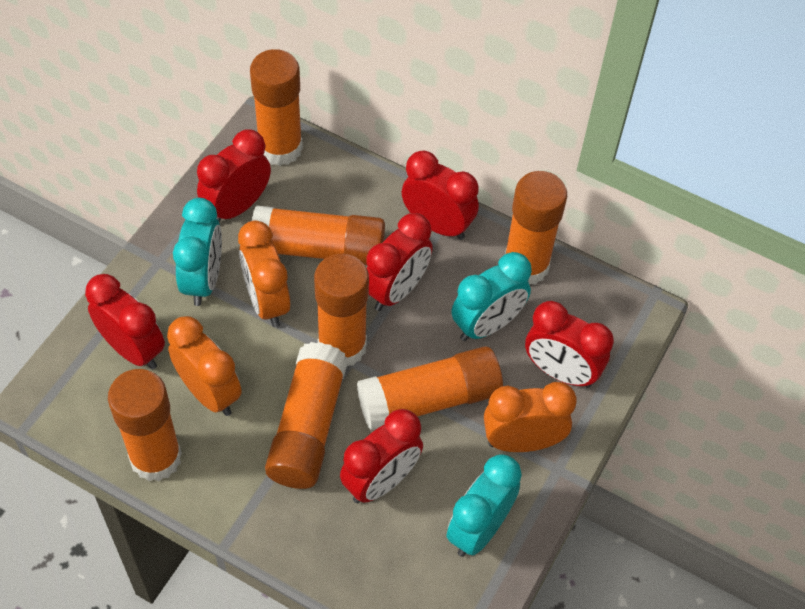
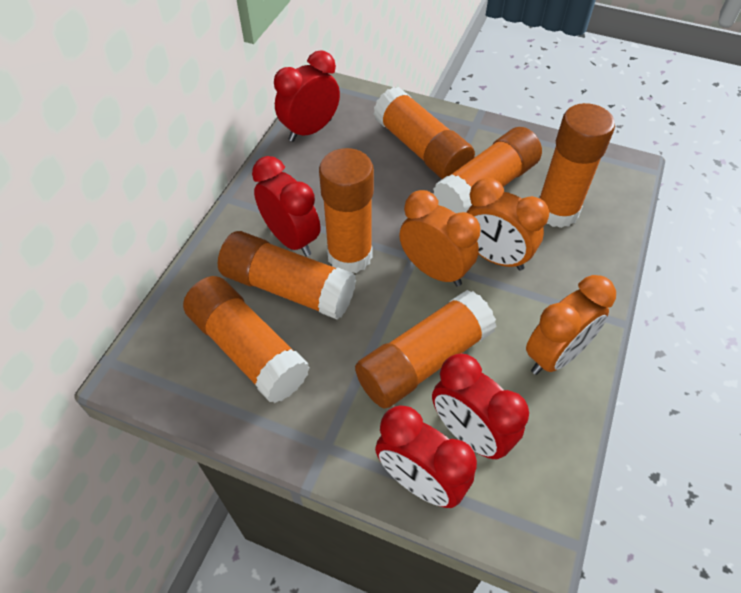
red clock: [85,274,165,370] [197,130,271,222] [340,409,423,503] [366,213,433,311] [402,150,479,240] [525,301,614,388] = 6 -> [252,156,321,257] [274,50,340,142] [375,405,477,508] [432,353,529,459] = 4
turquoise clock: [173,198,222,306] [447,454,522,557] [451,252,532,341] = 3 -> none = 0

